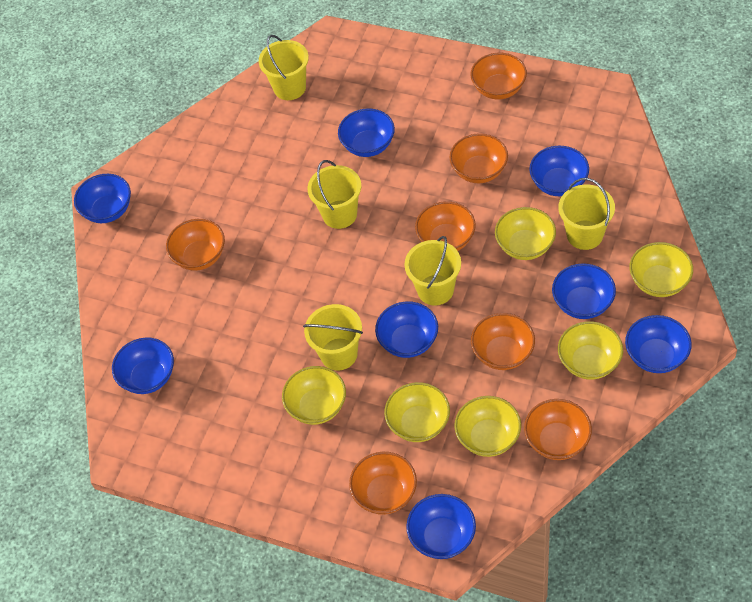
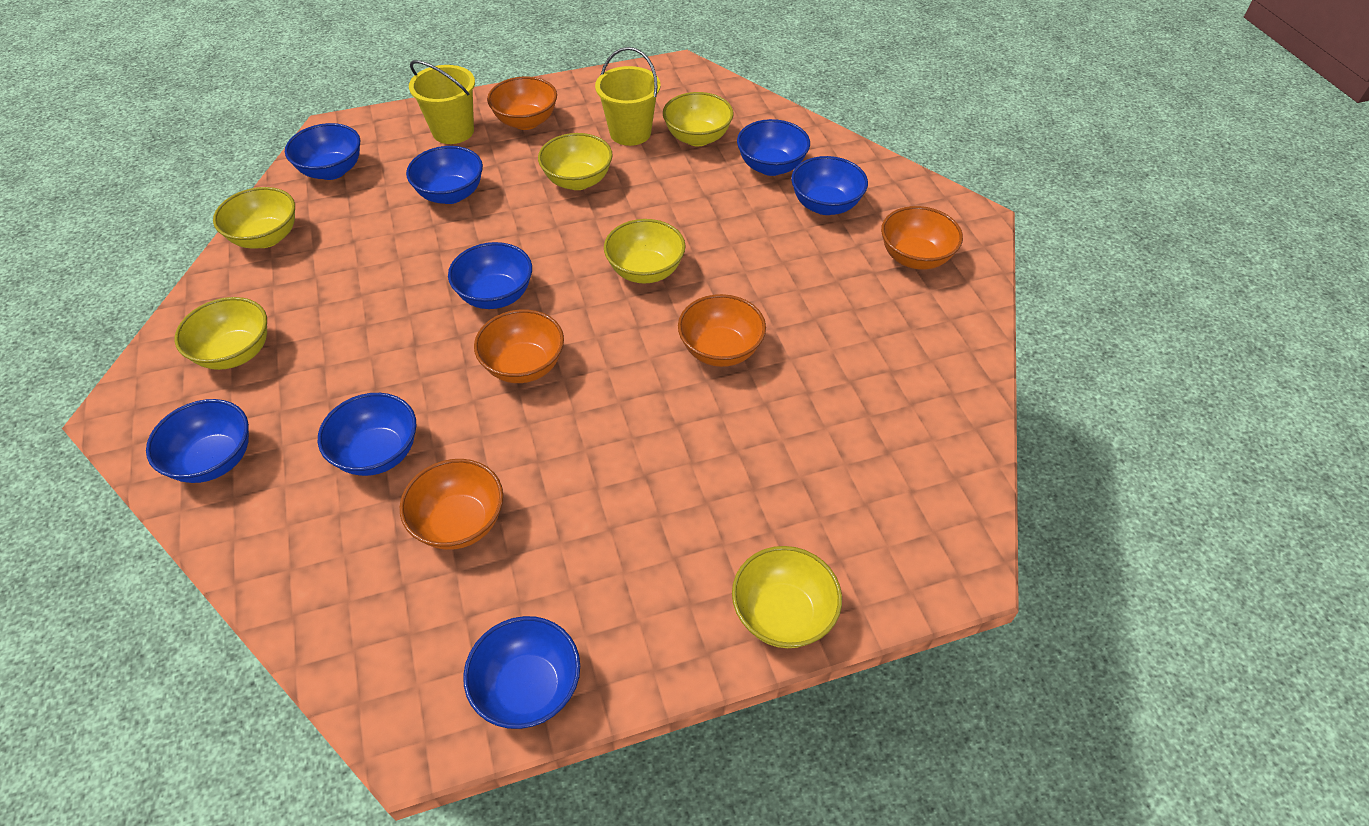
orange bowl: [166,219,225,271] [349,452,417,515] [415,201,476,251] [449,133,508,183] [470,53,527,100] [471,313,535,370] [524,399,592,460] = 7 -> [400,459,503,550] [474,310,564,383] [487,77,557,130] [678,294,766,367] [881,206,963,270] = 5
yellow bucket: [259,35,309,100] [303,304,363,370] [307,160,361,229] [404,236,461,305] [559,178,615,250] = 5 -> [409,60,475,144] [595,47,661,146] = 2

